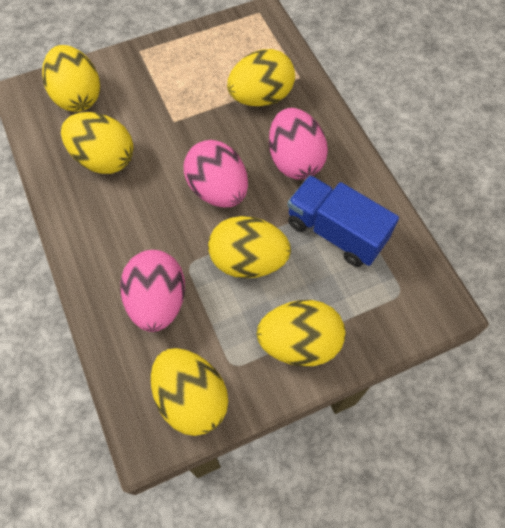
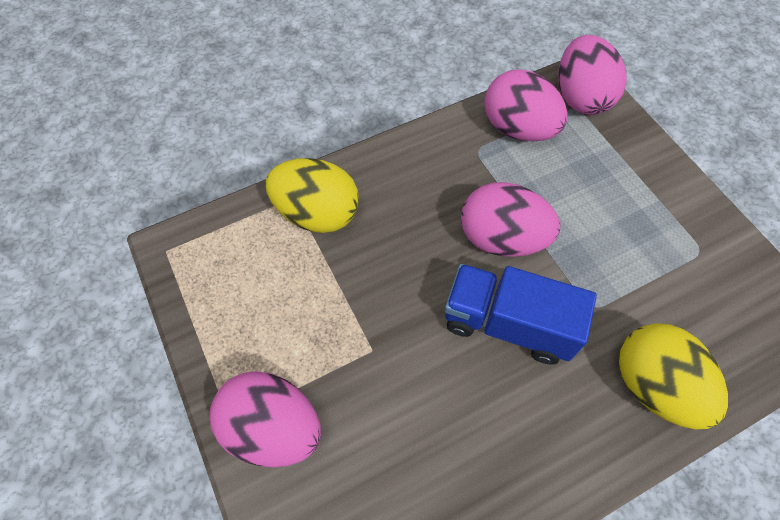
pink egg: [120,250,185,332] [184,140,248,207] [269,108,328,180] = 3 -> [209,371,321,467] [461,182,560,257] [484,69,568,141] [558,35,627,115] = 4
yellow egg: [42,45,100,112] [61,112,134,174] [151,348,228,436] [208,216,291,278] [227,49,295,107] [256,300,346,366] = 6 -> [265,158,359,233] [619,323,728,429] = 2

